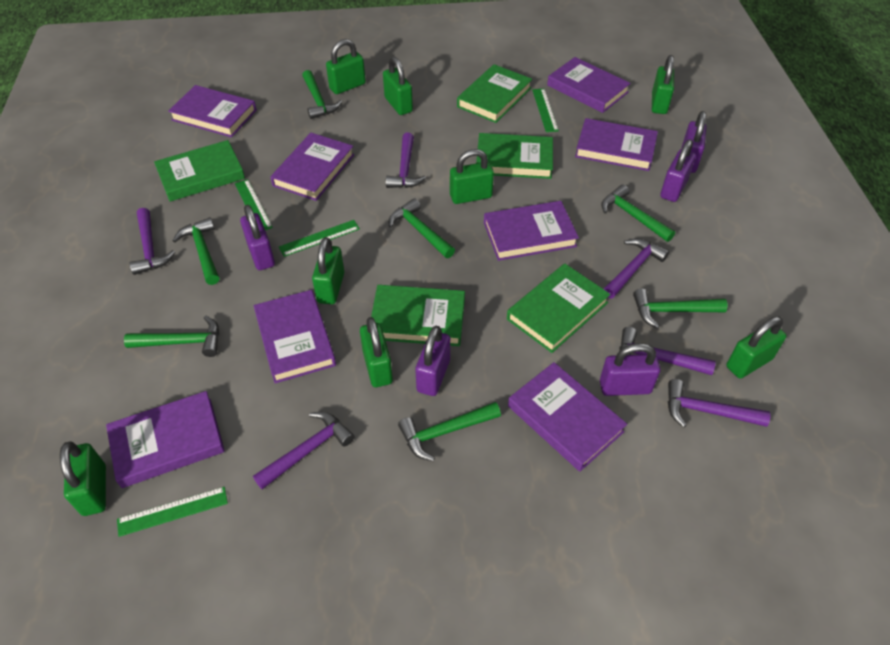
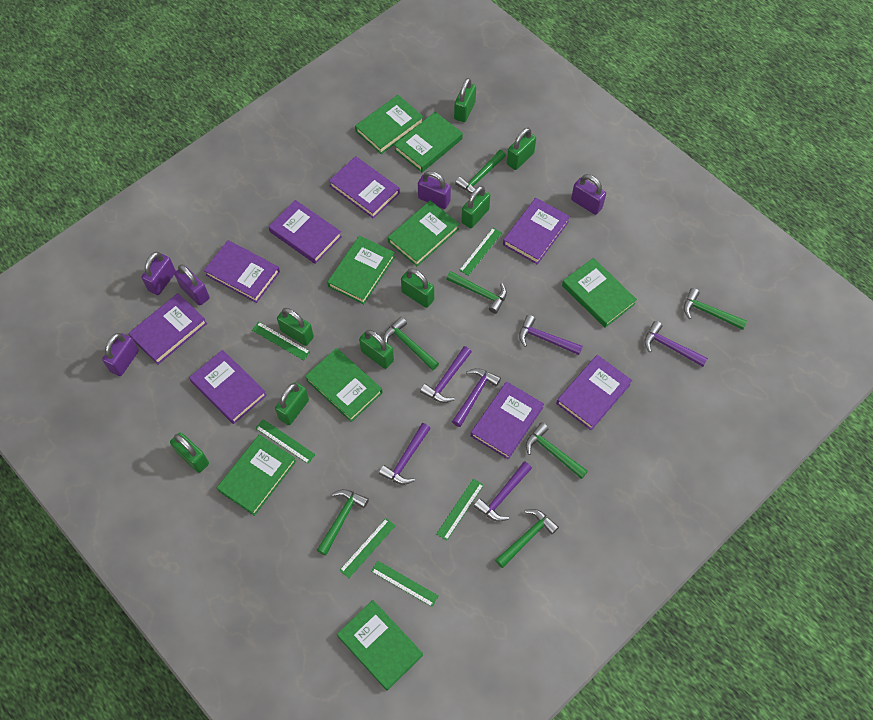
green book: [154,140,245,202] [371,285,465,346] [457,64,532,123] [476,133,553,179] [507,263,610,353] = 5 -> [217,434,296,516] [305,348,383,422] [327,236,395,304] [337,600,423,691] [355,95,423,154] [388,201,459,266] [394,112,463,172] [562,258,637,328] = 8
green ruler: [117,487,228,537] [235,179,273,230] [279,220,360,257] [532,89,559,132] = 4 -> [252,322,310,360] [255,419,316,464] [339,518,395,578] [371,560,438,607] [436,478,484,541] [459,228,502,276] = 6

